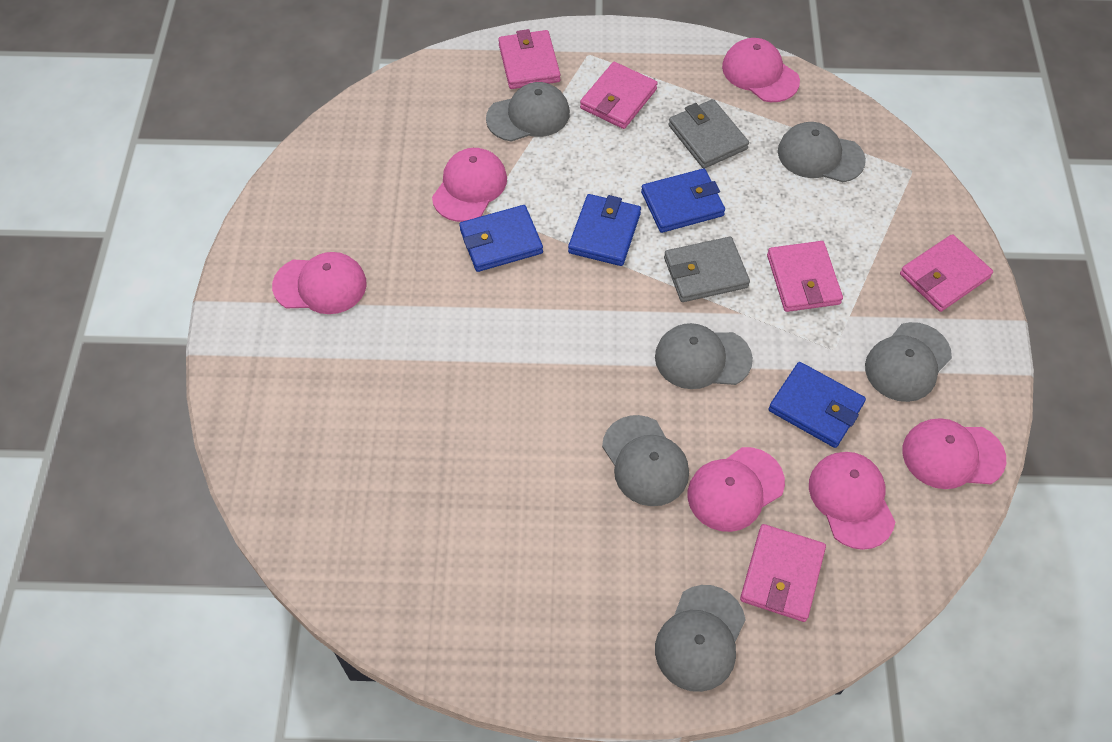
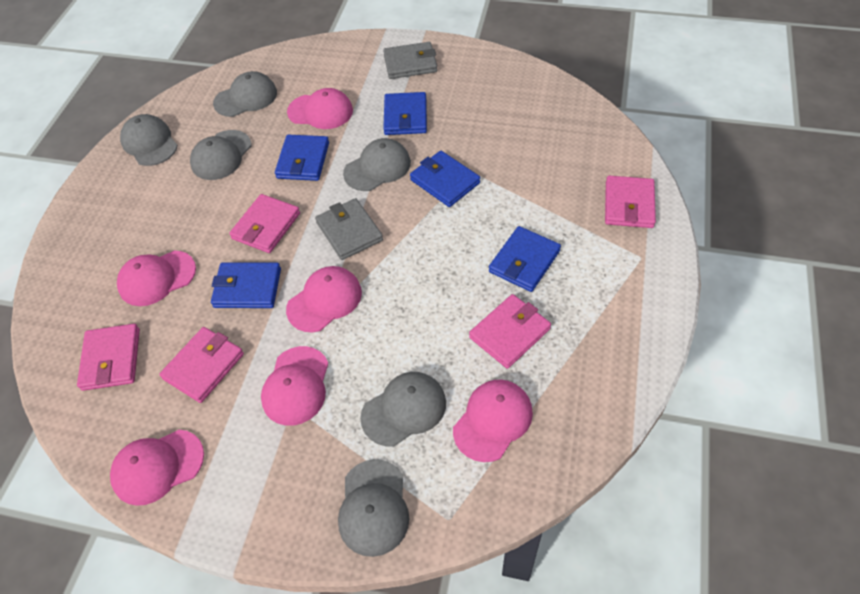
blue wallet: [459,205,543,272] [568,194,641,266] [641,169,725,233] [769,362,866,448] = 4 -> [211,263,281,308] [275,135,329,181] [383,92,427,135] [410,151,480,207] [489,226,561,292] = 5

